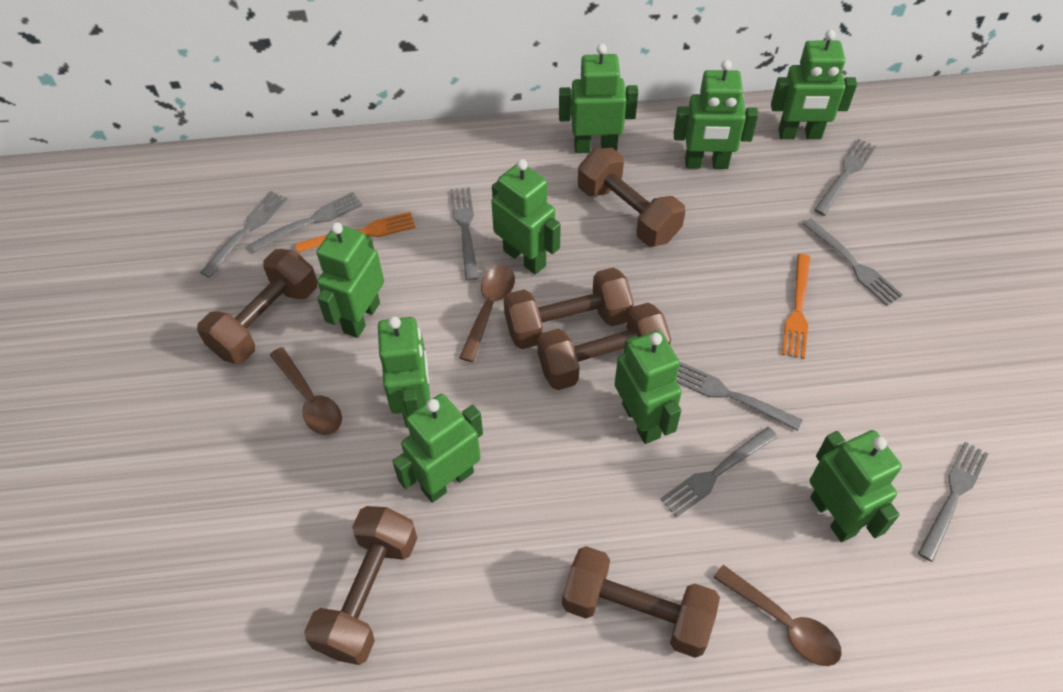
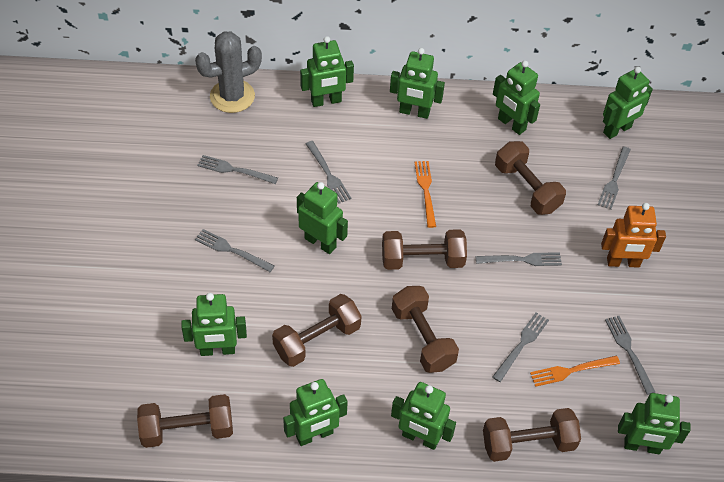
brown spoon: [270,347,342,435] [459,266,515,362] [713,565,842,666] = 3 -> none = 0
grey cactus: none = 0 -> [195,31,262,113] = 1
grey fork: [200,191,287,278] [249,192,363,253] [450,187,478,281] [660,427,778,518] [676,362,802,431] [803,218,902,306] [814,138,876,216] [918,442,989,562] = 8 -> [195,229,274,272] [197,155,278,184] [306,141,351,204] [476,252,562,266] [493,312,549,382] [598,146,631,210] [605,316,655,395] = 7
orange robot: none = 0 -> [601,203,666,268] = 1

